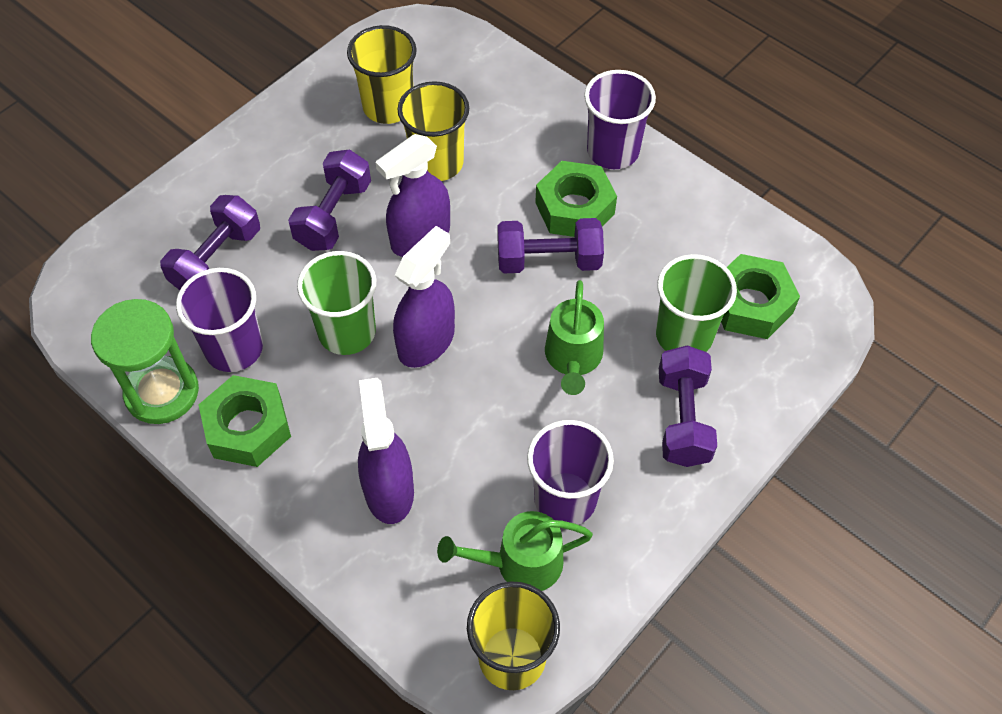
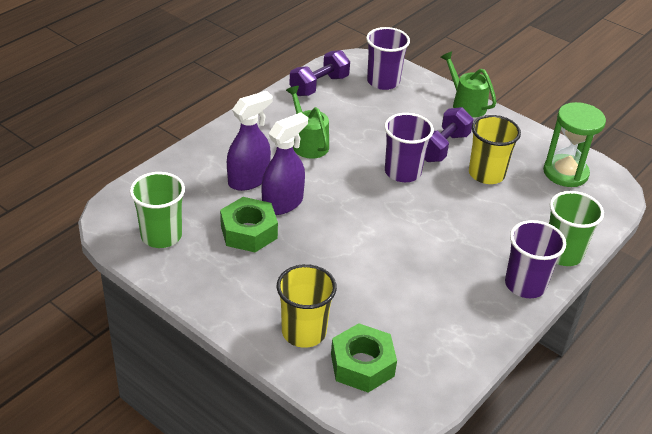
green nut: [198,375,291,467] [535,161,617,237] [721,254,800,339] = 3 -> [220,197,278,252] [331,323,397,393] = 2
purple dumbbell: [160,195,260,290] [288,149,371,251] [497,218,604,273] [659,345,717,467] = 4 -> [289,50,350,96] [425,107,474,162] = 2
purple spray bottle: [358,378,414,524] [376,134,450,257] [393,226,455,368] = 3 -> [227,91,273,191] [262,113,308,215] = 2
yellow cup: [347,25,417,124] [397,81,469,181] [467,582,560,690] = 3 -> [277,264,337,348] [469,115,521,184] = 2

